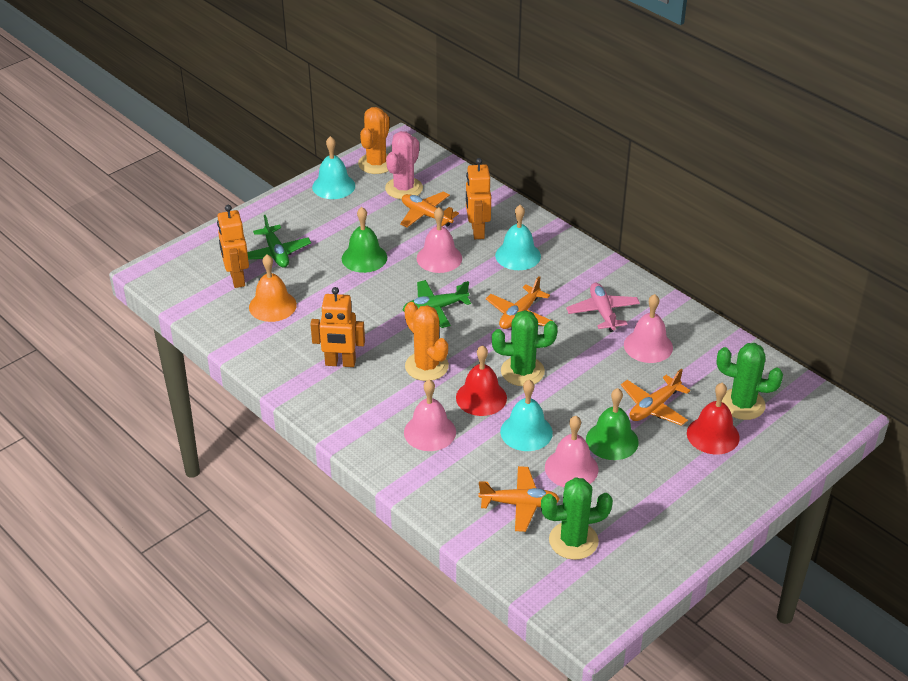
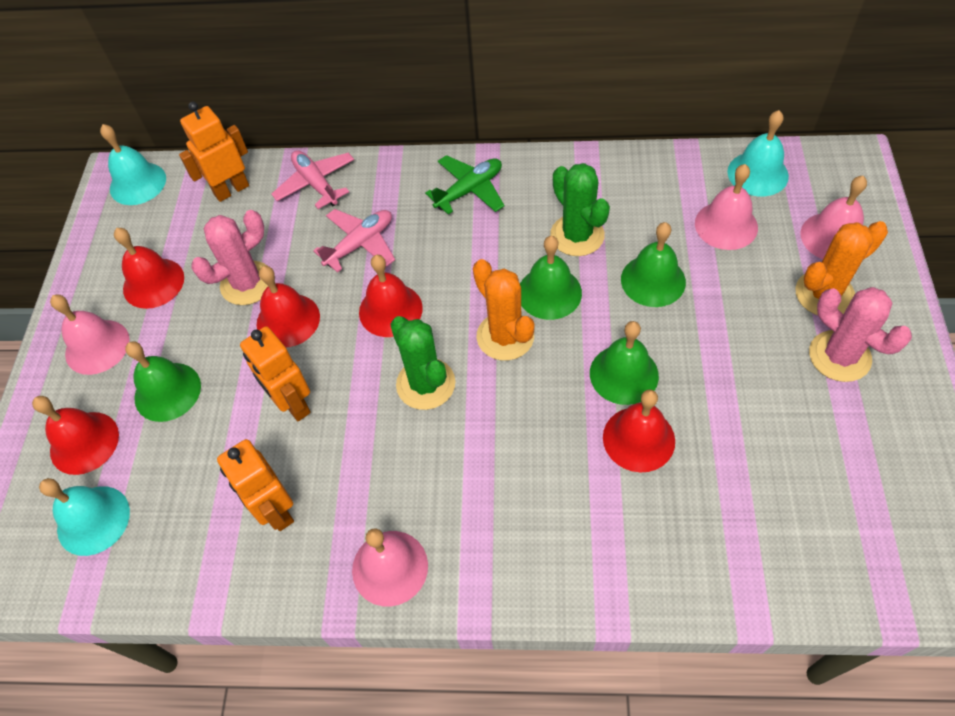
green bell: [342,207,387,273] [586,388,639,460] = 2 -> [125,341,201,422] [520,236,582,320] [590,321,659,405] [621,222,686,307] = 4
green cactus: [492,310,558,386] [541,477,613,560] [717,343,783,420] = 3 -> [390,316,455,410] [550,163,610,256] = 2
green plane: [247,215,311,268] [403,280,471,328] = 2 -> [425,155,504,215] = 1
orange bell: [249,254,297,322] = 1 -> none = 0
orange plane: [400,192,459,228] [478,466,560,532] [486,276,552,329] [621,369,690,426] = 4 -> none = 0
pink cactus: [385,131,423,199] = 1 -> [191,210,268,305] [809,287,912,382] = 2
pink plane: [566,283,640,332] = 1 -> [272,150,354,209] [313,209,395,273] = 2
red bell: [456,345,507,416] [687,383,740,454] = 2 -> [32,396,119,475] [114,228,184,309] [256,266,320,347] [359,255,423,337] [603,389,675,472] = 5

